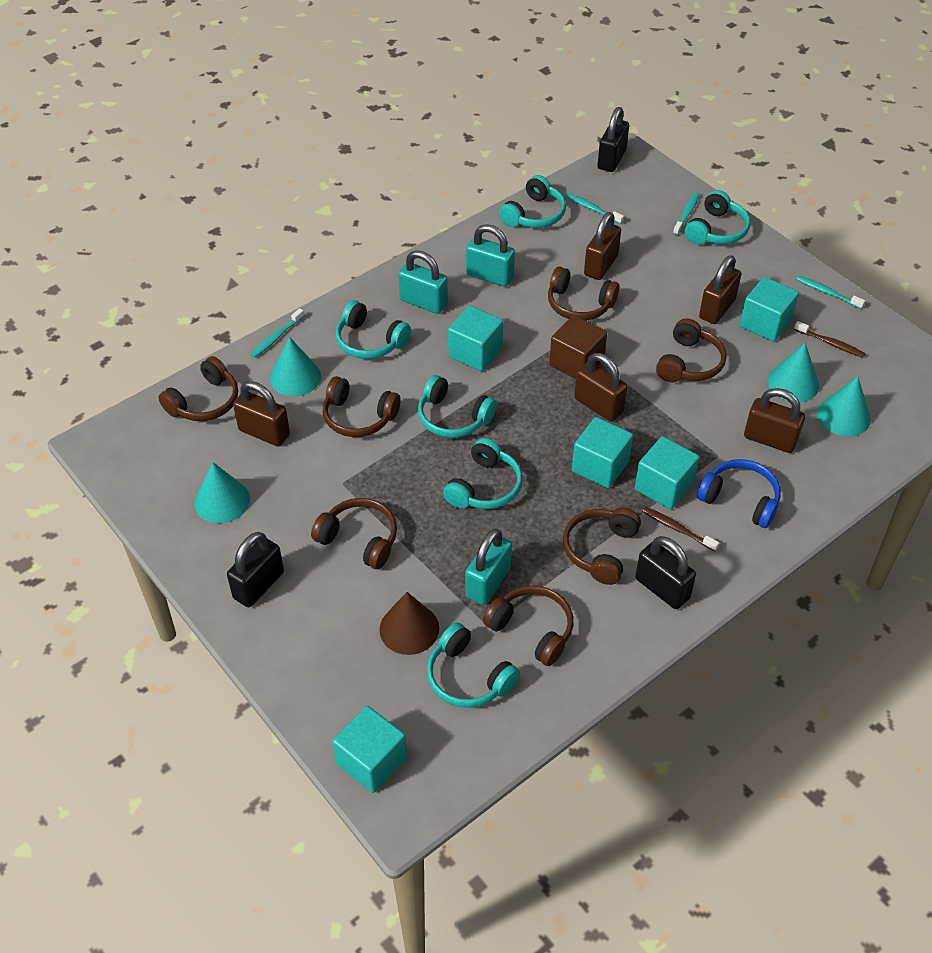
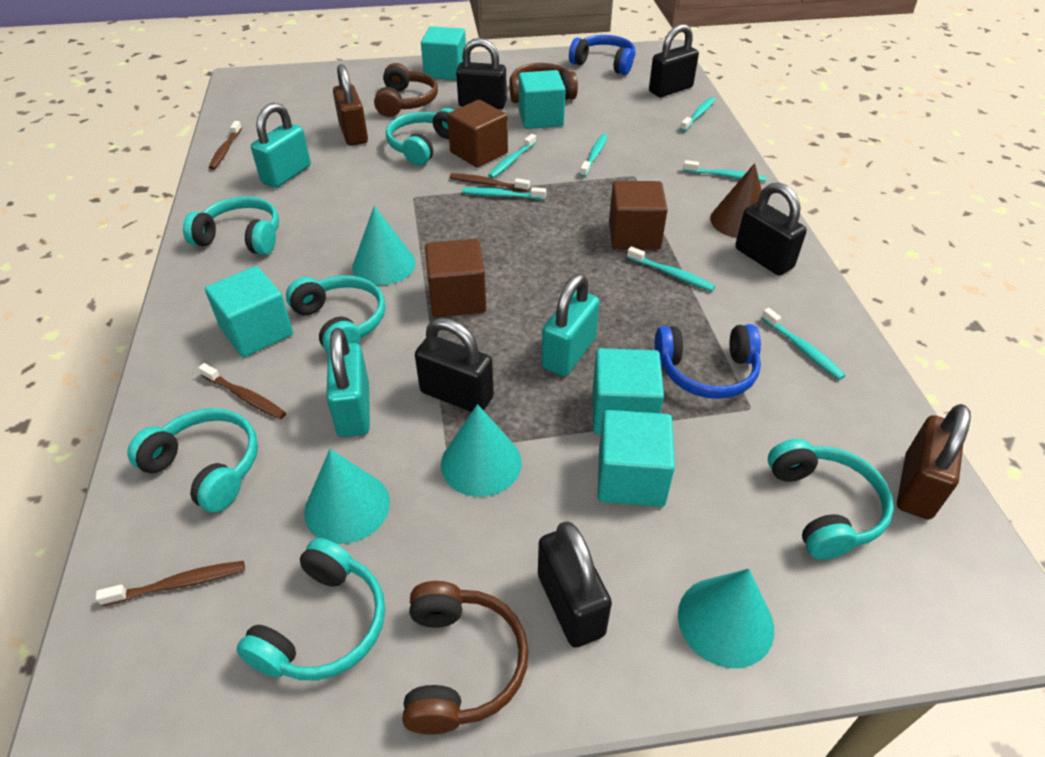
black padlock: [227,532,284,607] [597,107,629,172] [635,536,696,609] = 3 -> [415,318,494,412] [456,38,507,109] [538,522,612,648] [649,24,699,97] [735,182,807,275] = 5
blue headphones: [697,459,781,528] = 1 -> [569,35,636,75] [655,324,761,399] = 2
brown cube: [549,315,607,379] = 1 -> [425,239,486,317] [447,100,508,167] [609,181,668,249] = 3
brown headphones: [158,356,238,421] [311,498,397,569] [323,376,400,437] [483,586,573,666] [548,267,619,321] [563,508,641,585] [656,318,727,382] = 7 -> [374,63,438,117] [402,581,529,735] [509,63,578,103] = 3
brown padlock: [233,381,290,447] [574,353,627,421] [584,212,621,280] [699,255,741,324] [744,388,805,453] = 5 -> [333,64,368,146] [897,404,971,519] = 2
brown toothbrush: [642,507,719,551] [794,321,866,358] = 2 -> [96,561,245,606] [198,363,286,419] [209,121,242,170] [450,173,530,192] = 4
turquoise toothbrush: [251,308,304,358] [565,193,624,224] [673,192,700,235] [796,276,865,309] = 4 -> [462,187,546,200] [488,134,536,178] [580,134,608,177] [627,246,715,291] [680,97,715,132] [683,160,766,182] [761,308,846,380] = 7

